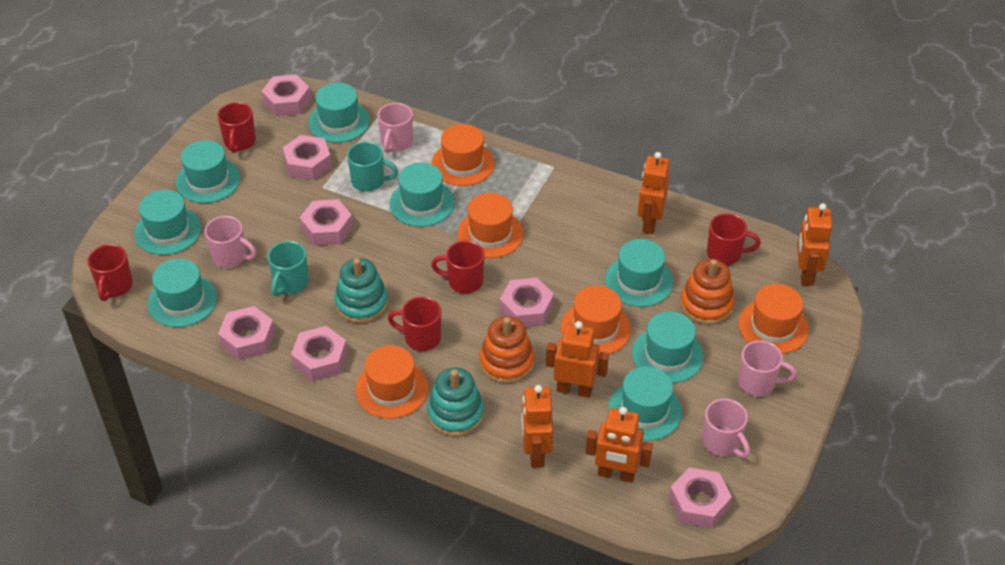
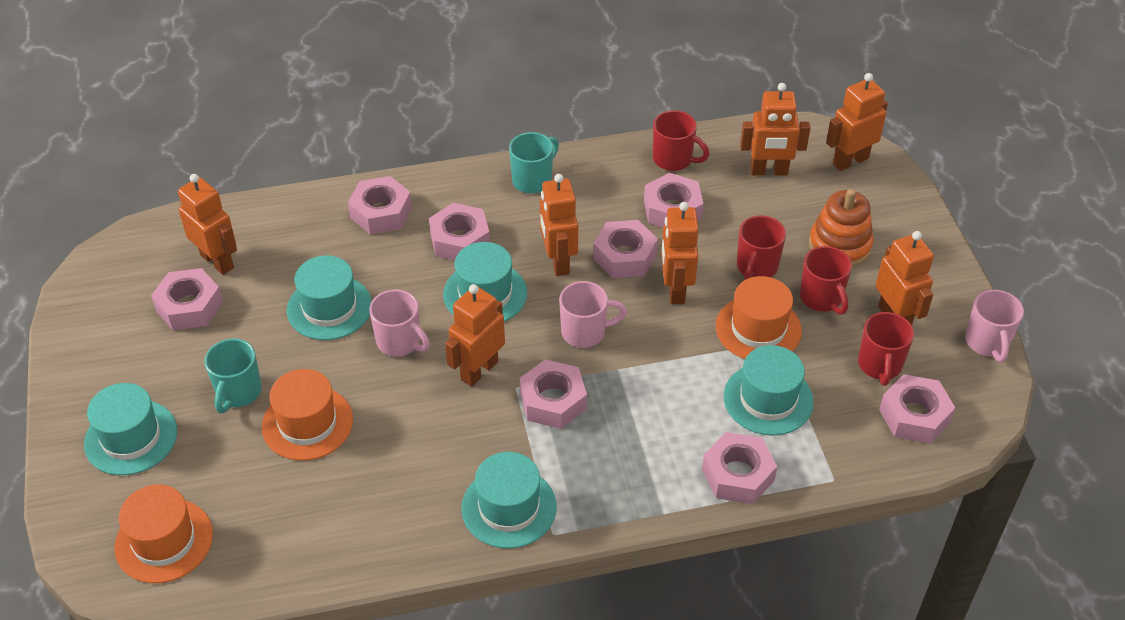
orange hat: [355,345,428,419] [432,124,495,186] [457,193,524,258] [561,286,631,354] [738,284,809,354] = 5 -> [114,485,213,583] [262,369,353,461] [716,276,802,359] = 3
orange robot: [522,385,553,468] [546,321,609,398] [586,407,653,483] [638,152,669,234] [797,203,833,286] = 5 -> [178,174,237,275] [445,284,505,387] [540,174,578,276] [661,202,698,304] [740,83,810,175] [826,73,888,171] [876,231,934,325] = 7
orange stacking toy: [479,316,535,384] [680,259,735,325] = 2 -> [809,189,874,267] = 1
pink mug: [205,216,257,268] [378,103,413,153] [702,399,750,458] [738,340,797,396] = 4 -> [369,289,430,357] [559,281,627,348] [965,289,1024,362] = 3
pink nut: [218,306,275,360] [262,75,311,116] [283,135,332,180] [291,326,348,381] [300,199,353,246] [500,278,554,327] [669,467,732,528] = 7 -> [151,268,223,330] [348,176,412,234] [429,203,490,260] [519,359,587,429] [593,220,658,278] [644,173,704,228] [702,432,777,504] [879,374,955,444] = 8
red mug: [87,244,133,301] [217,102,256,153] [388,296,441,351] [431,241,484,293] [707,213,761,265] = 5 -> [653,110,710,171] [737,215,786,280] [800,246,852,314] [858,312,914,386] = 4
turquoise hat: [134,190,201,255] [147,258,217,327] [176,140,240,203] [308,82,370,143] [389,162,455,227] [605,239,674,307] [608,366,682,441] [632,311,704,383] = 8 -> [84,383,177,475] [287,255,372,340] [443,242,527,322] [461,452,556,548] [724,345,814,436] = 5
turquoise stacking toy: [334,258,388,323] [427,367,484,437] = 2 -> none = 0

